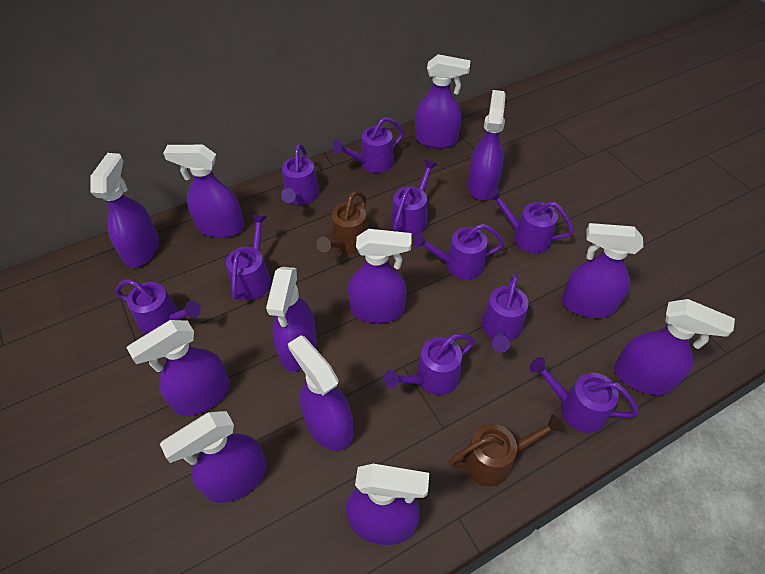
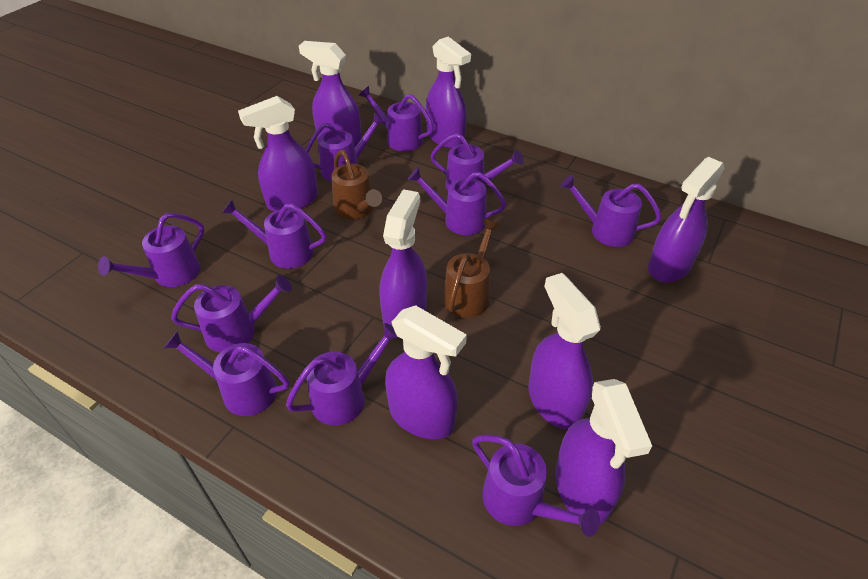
purple spray bottle: [90,153,159,268] [126,320,230,416] [160,411,267,503] [163,145,244,238] [266,267,317,371] [288,335,353,451] [346,464,429,545] [348,229,411,323] [415,54,470,148] [468,90,506,200] [562,223,643,318] [614,299,735,395] = 12 -> [238,96,318,211] [299,41,362,147] [379,189,427,326] [385,305,467,439] [426,37,471,148] [528,273,601,430] [555,379,652,524] [648,157,724,282] = 8
purple watering can: [116,279,201,335] [226,215,271,300] [281,144,319,205] [332,117,404,173] [384,333,475,395] [391,160,437,236] [413,224,505,279] [481,274,528,353] [487,188,574,253] [529,357,639,433] = 10 -> [98,213,204,287] [164,331,289,416] [171,275,292,352] [222,200,326,269] [286,323,398,426] [305,113,386,182] [358,86,434,151] [408,167,506,235] [430,133,524,191] [472,435,600,537] [560,175,661,247] = 11

